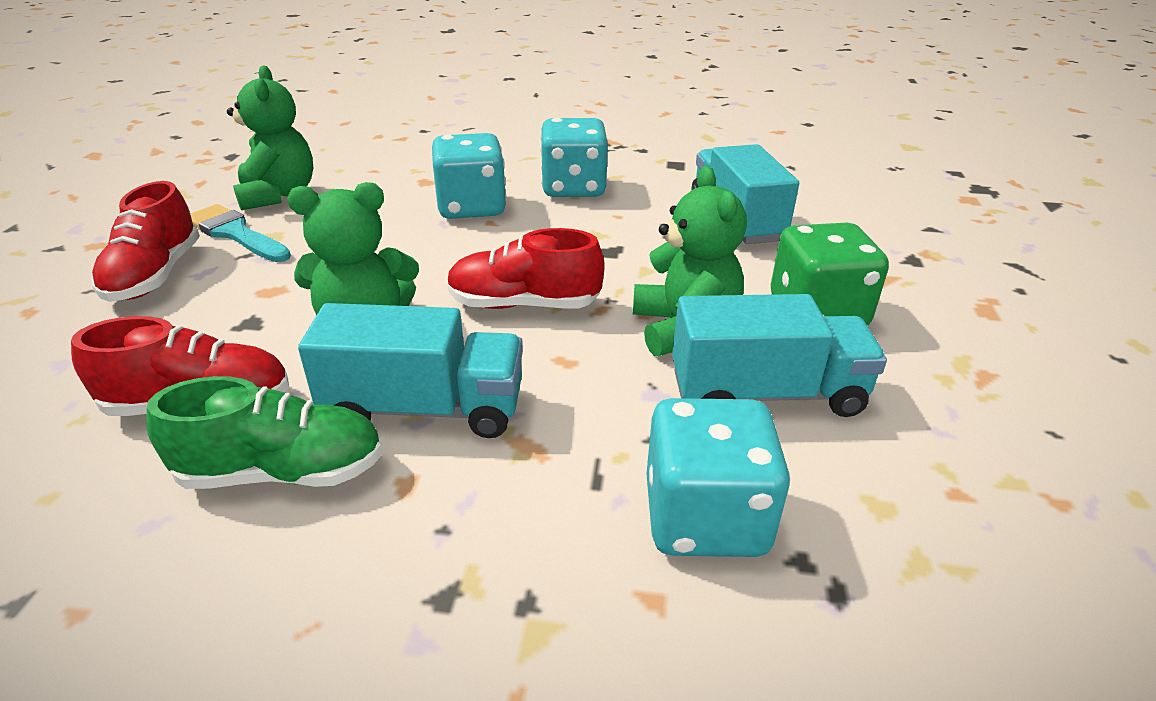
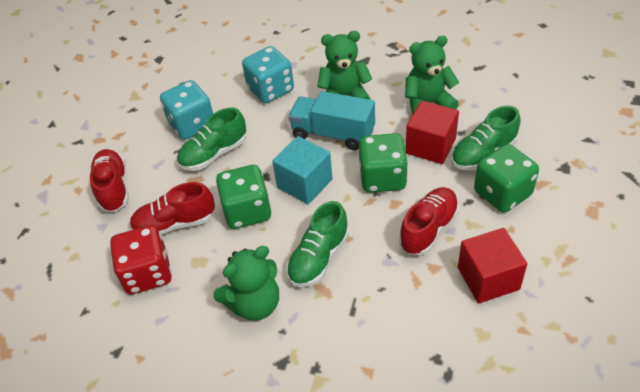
green dice: [771,222,889,326] = 1 -> [216,165,271,229] [359,133,408,193] [474,144,539,213] = 3
green shoe: [146,376,383,489] = 1 -> [177,107,246,171] [286,201,349,287] [451,106,520,171] = 3
red cube: none = 0 -> [406,100,459,164] [458,228,527,303] = 2
red dice: none = 0 -> [110,225,172,294] = 1
turquoise brush: [190,204,291,262] = 1 -> none = 0
turquoise cube: none = 0 -> [272,136,333,204] = 1
turquoise dice: [432,133,507,219] [540,118,608,197] [647,398,790,557] = 3 -> [160,80,213,140] [242,46,294,103] = 2
turquoise truck: [298,303,523,438] [672,294,887,417] [691,144,799,244] = 3 -> [288,91,375,150] = 1

